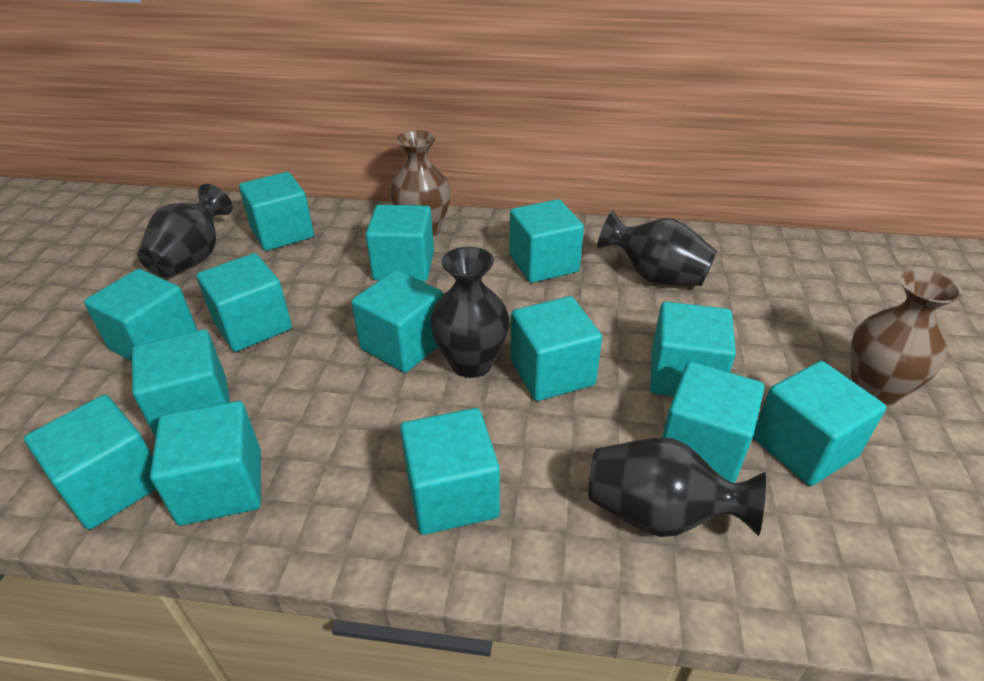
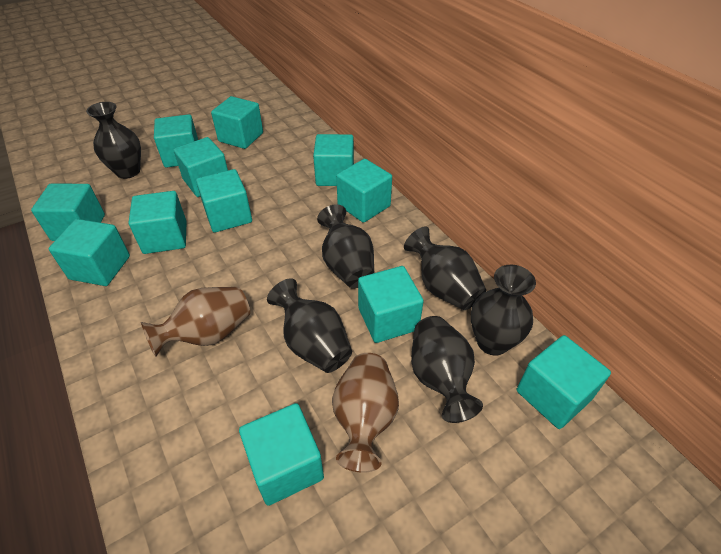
black vase: [138,184,233,277] [431,247,509,378] [588,438,766,537] [597,211,717,286] = 4 -> [86,102,141,179] [267,278,352,373] [317,204,374,288] [404,226,486,310] [411,316,483,423] [471,265,536,356] = 6
turquoise cube: [24,395,156,530] [84,269,198,362] [132,329,230,438] [150,401,261,526] [197,253,292,352] [239,172,314,251] [351,270,443,373] [366,205,434,282] [400,408,500,535] [510,199,584,283] [510,296,602,401] [650,301,736,397] [662,362,765,483] [753,361,886,486] = 14 -> [31,184,105,241] [49,219,130,286] [128,191,187,254] [154,114,198,168] [173,137,228,197] [196,169,252,233] [211,96,263,149] [239,403,324,506] [313,134,354,186] [336,159,392,223] [358,266,424,343] [517,335,611,429] = 12

